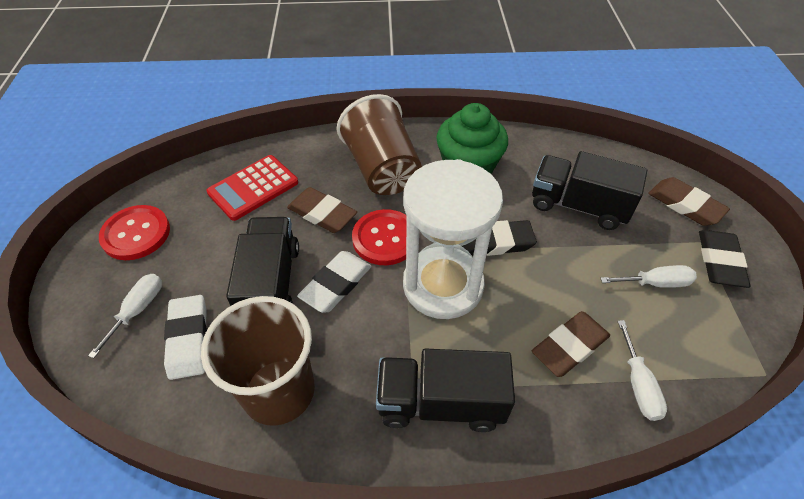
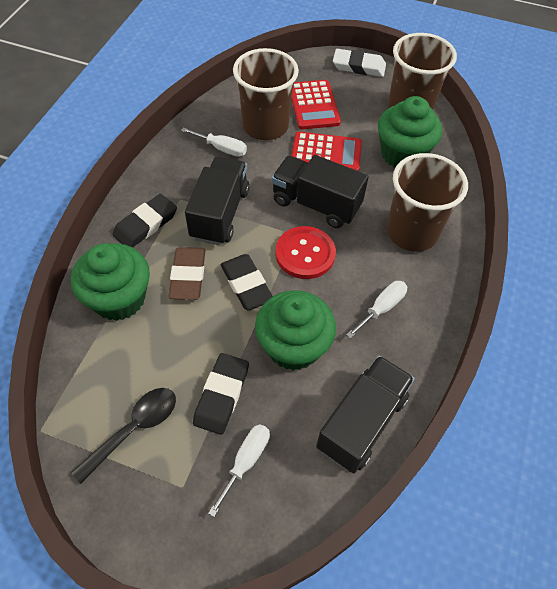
black eraser: [462,220,537,256] [699,230,751,288] = 2 -> [112,194,177,248] [193,353,249,435] [220,254,272,311] = 3
black spoon: none = 0 -> [71,388,176,484] = 1
brown cup: [201,296,315,426] [337,94,422,195] = 2 -> [233,48,299,140] [387,153,468,251] [388,33,457,110] = 3
brown eraser: [287,187,357,233] [532,311,610,377] [648,177,730,226] = 3 -> [168,247,206,300] = 1
green cupcake: [436,103,508,174] = 1 -> [71,243,150,321] [255,290,336,370] [378,96,442,168] = 3
red button: [99,205,170,260] [352,209,407,265] = 2 -> [275,226,336,279] = 1
red calculator: [206,155,298,221] = 1 -> [291,80,341,130] [291,132,362,171] = 2
white eraser: [164,295,207,380] [297,251,372,313] = 2 -> [333,49,386,77] = 1
white hourglass: [403,159,503,319] = 1 -> none = 0

